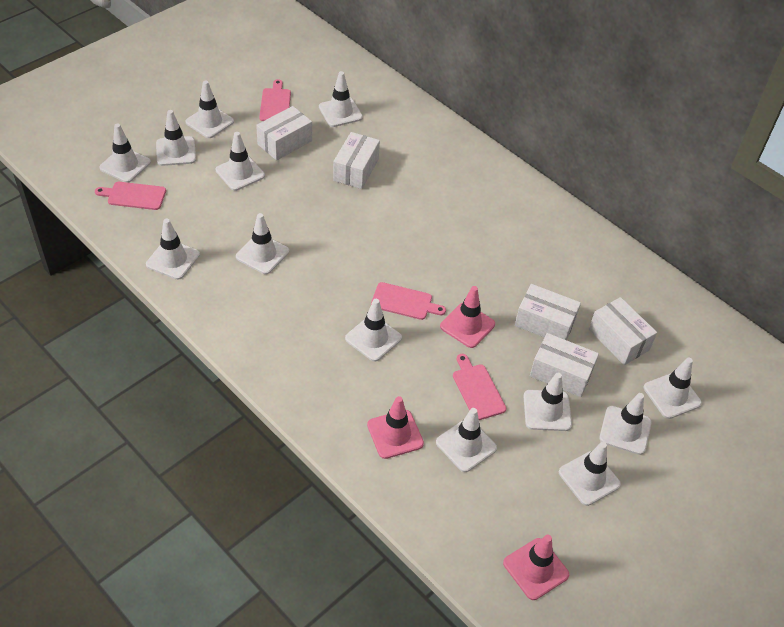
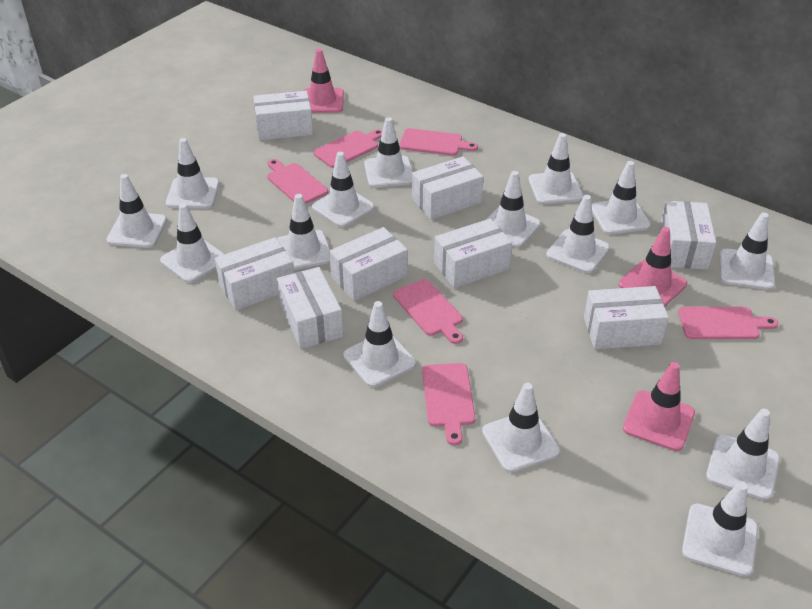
pink cutting board: [95,182,166,210] [259,79,291,121] [371,282,446,320] [453,354,506,420] = 4 -> [267,159,328,204] [313,129,383,168] [393,279,463,344] [399,128,478,156] [422,363,475,446] [678,307,778,339] = 6
white box: [256,106,312,161] [333,132,380,189] [515,284,581,340] [530,333,599,397] [589,297,657,365] = 5 -> [215,237,294,310] [253,91,313,140] [277,267,343,349] [329,227,408,301] [412,156,484,220] [434,218,512,288] [584,286,669,349] [660,201,716,270] = 8
white traffic cone: [99,123,151,183] [146,219,200,280] [156,110,196,166] [185,81,234,138] [216,132,265,191] [236,213,289,274] [319,71,363,127] [345,299,402,362] [436,408,497,472] [523,373,572,431] [559,442,621,506] [599,393,652,455] [644,358,702,419] = 13 -> [106,174,167,248] [160,203,224,283] [166,138,220,209] [277,194,331,270] [312,152,375,227] [343,301,416,387] [364,117,413,188] [482,383,560,473] [486,171,541,248] [529,133,583,204] [546,195,610,273] [592,161,651,235] [682,482,758,577] [706,409,780,500] [720,212,775,290] = 15

